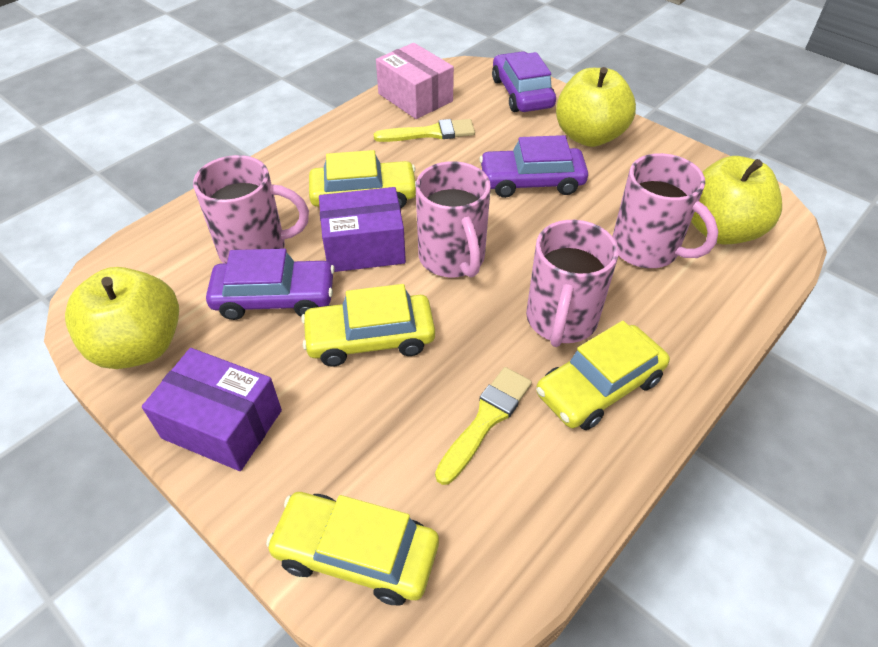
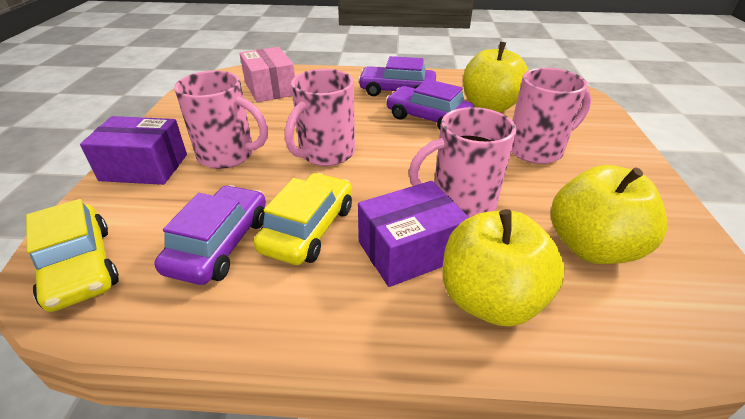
yellow brush: [374,119,475,142] [435,367,532,485] = 2 -> none = 0
yellow car: [266,492,439,605] [301,284,435,366] [309,150,416,208] [536,321,670,430] = 4 -> [26,199,119,312] [254,173,352,265] = 2

